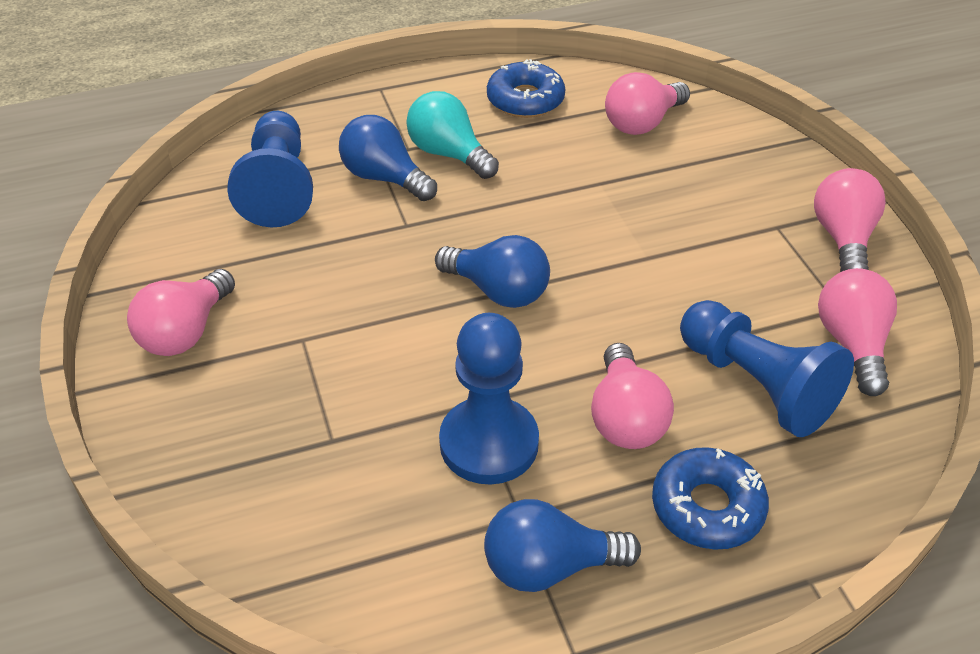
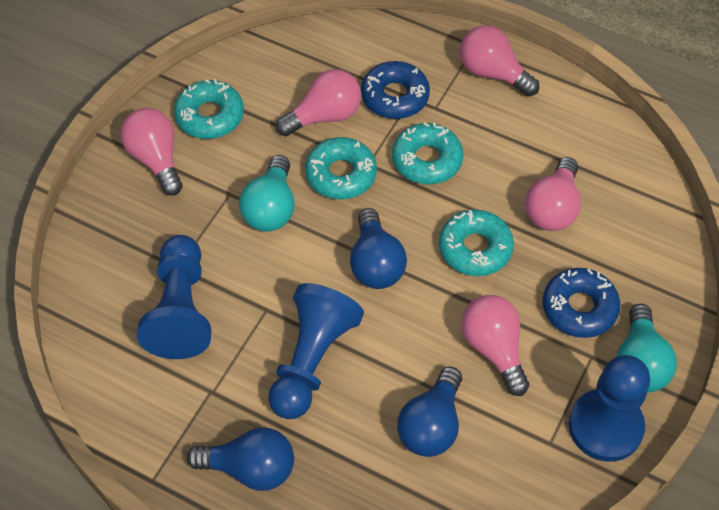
turquoise donut: none = 0 -> [174,79,244,139] [305,137,377,199] [392,122,463,184] [439,210,514,276] = 4
turquoise light bulb: [406,91,499,179] = 1 -> [239,155,294,232] [616,304,677,393] = 2

